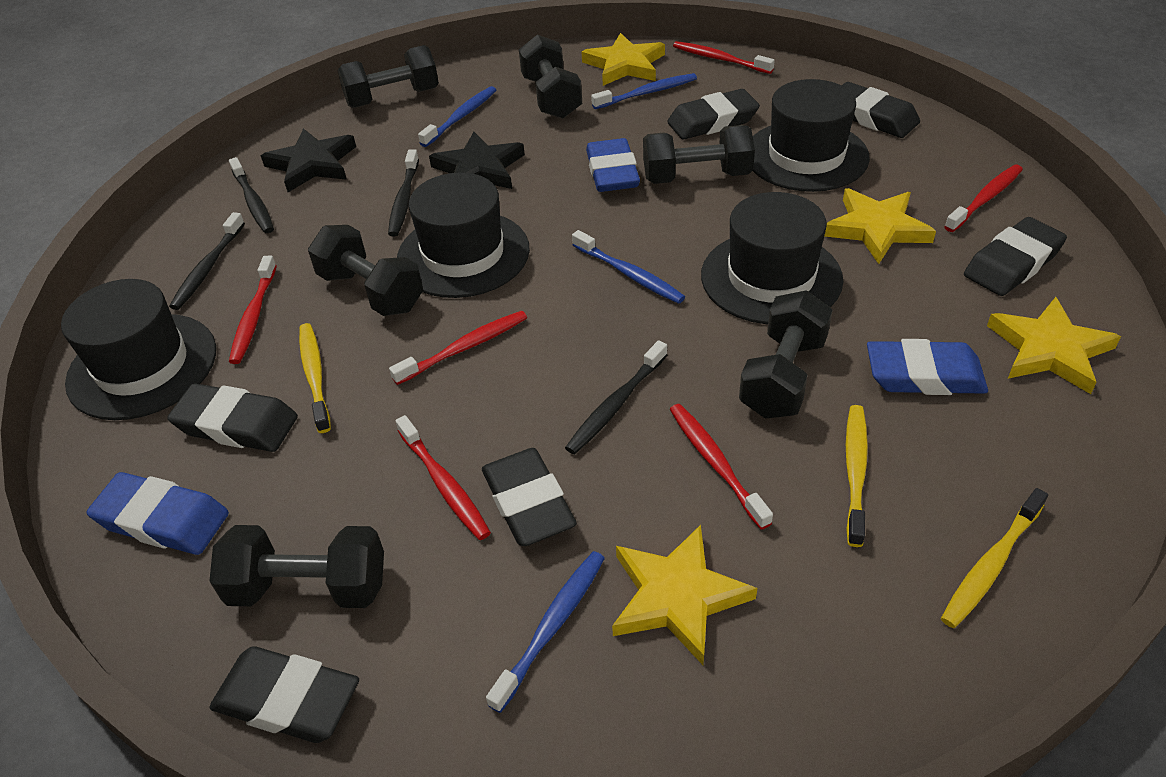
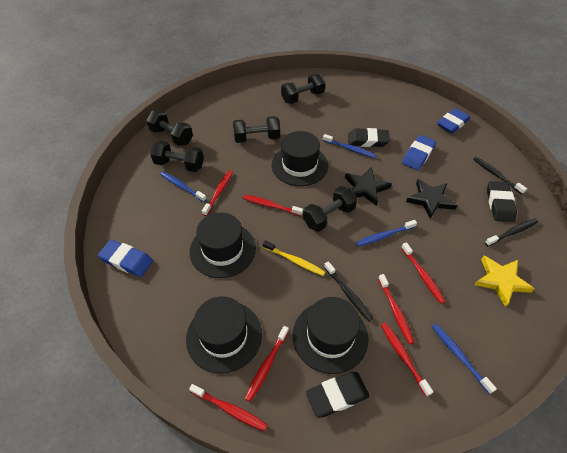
black dumbbell: [209,525,384,608] [308,225,423,316] [337,45,439,108] [519,34,582,119] [643,125,755,184] [739,290,832,419] = 6 -> [146,110,193,146] [150,141,204,172] [233,116,280,143] [281,74,325,104] [303,186,357,232] = 5
black eraser: [167,383,298,452] [209,646,359,743] [482,448,577,546] [667,89,760,140] [842,82,920,138] [964,217,1067,296] = 6 -> [306,372,370,418] [348,128,390,147] [487,181,517,222] = 3
black toothbrush: [169,212,245,310] [229,157,274,233] [388,149,419,236] [565,340,667,454] = 4 -> [324,261,373,321] [473,157,527,194] [485,219,538,246] = 3
red toothbrush: [229,256,277,364] [389,311,527,385] [395,415,491,540] [670,404,773,530] [673,41,775,74] [944,165,1023,232] = 6 -> [189,384,268,431] [202,171,233,216] [243,195,303,216] [245,326,289,402] [378,274,415,344] [381,322,433,397] [401,242,446,304] = 7
yellow star: [582,33,665,86] [612,525,757,665] [824,188,936,264] [987,297,1121,394] = 4 -> [474,256,535,307] = 1
yellow toothbrush: [299,323,331,433] [846,405,868,547] [941,488,1048,628] = 3 -> [263,240,325,276] = 1

